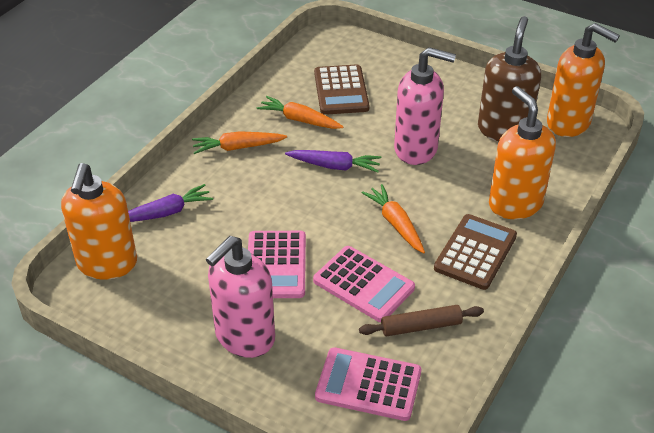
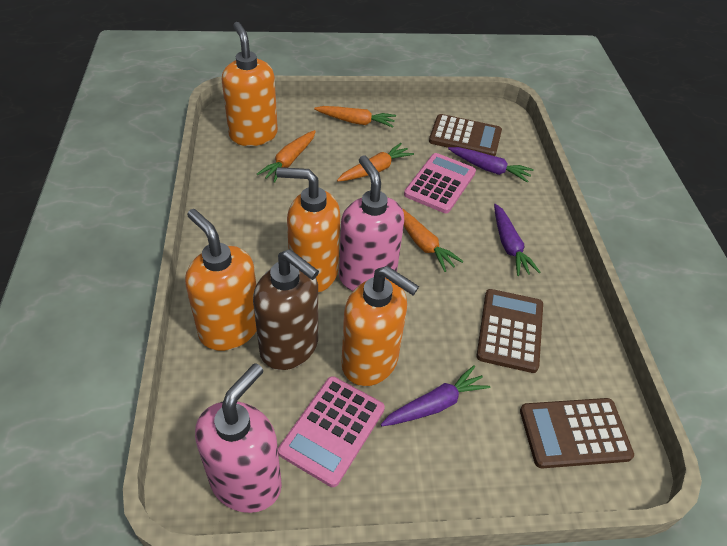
brown calculator: [314,64,369,115] [434,214,517,290] = 2 -> [429,114,502,156] [477,289,543,373] [520,398,634,469] = 3
brown rolling pin: [359,305,484,336] = 1 -> none = 0
orange carrot: [192,131,287,154] [257,96,344,129] [362,184,425,253] = 3 -> [257,130,316,183] [314,106,396,128] [337,143,414,181] [403,209,463,272] = 4
orange soap dispenser: [61,163,137,280] [489,86,556,219] [547,23,620,137] = 3 -> [185,209,257,351] [222,22,278,146] [276,167,340,293] [342,266,419,386] = 4
pink calculator: [248,231,306,298] [313,246,415,322] [315,347,421,421] = 3 -> [278,376,385,487] [404,153,476,213] = 2
purple carrot: [128,184,213,222] [285,150,381,173] = 2 -> [381,365,490,426] [448,147,534,183] [494,204,540,276] = 3

